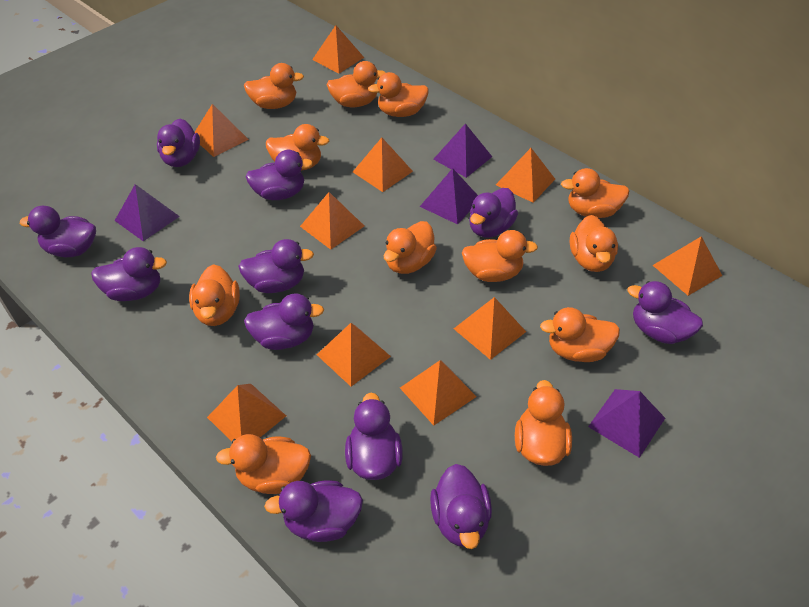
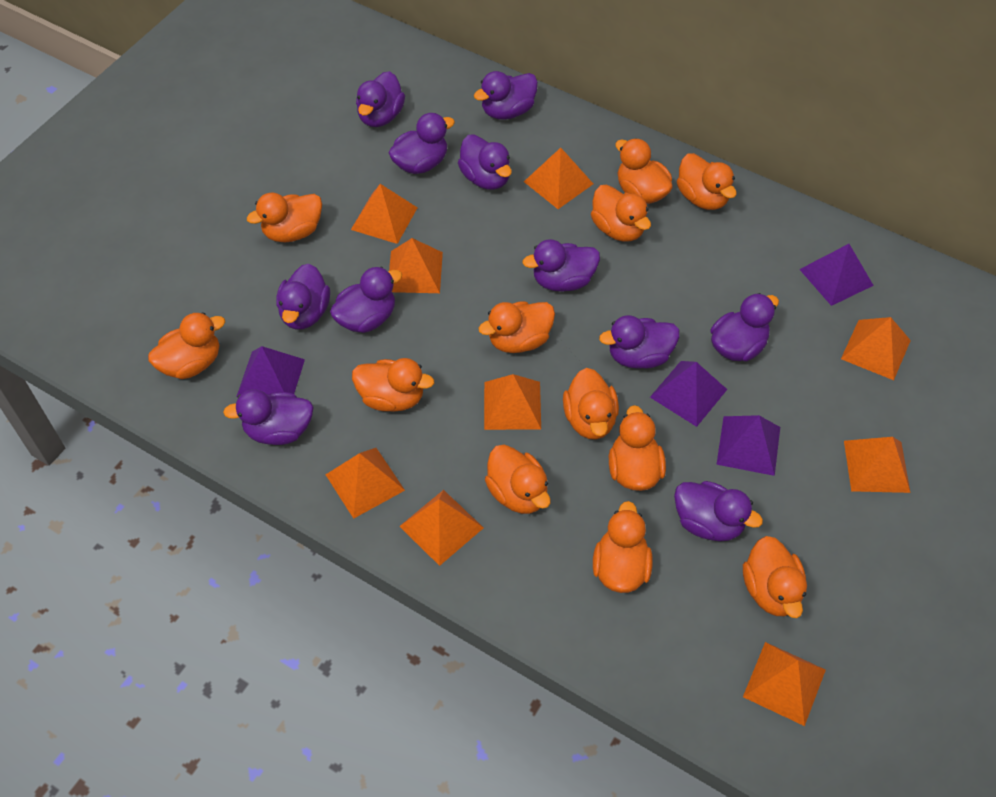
orange pyramid: [195,104,249,157] [207,384,286,441] [300,192,364,250] [312,25,364,73] [317,323,391,387] [353,137,413,192] [400,360,477,426] [454,297,526,360] [496,148,555,203] [653,236,722,296] = 10 -> [326,448,405,519] [351,184,418,244] [389,238,443,293] [399,490,484,566] [484,374,541,430] [524,148,593,209] [743,642,826,726] [841,317,911,380] [844,437,910,493] = 9

